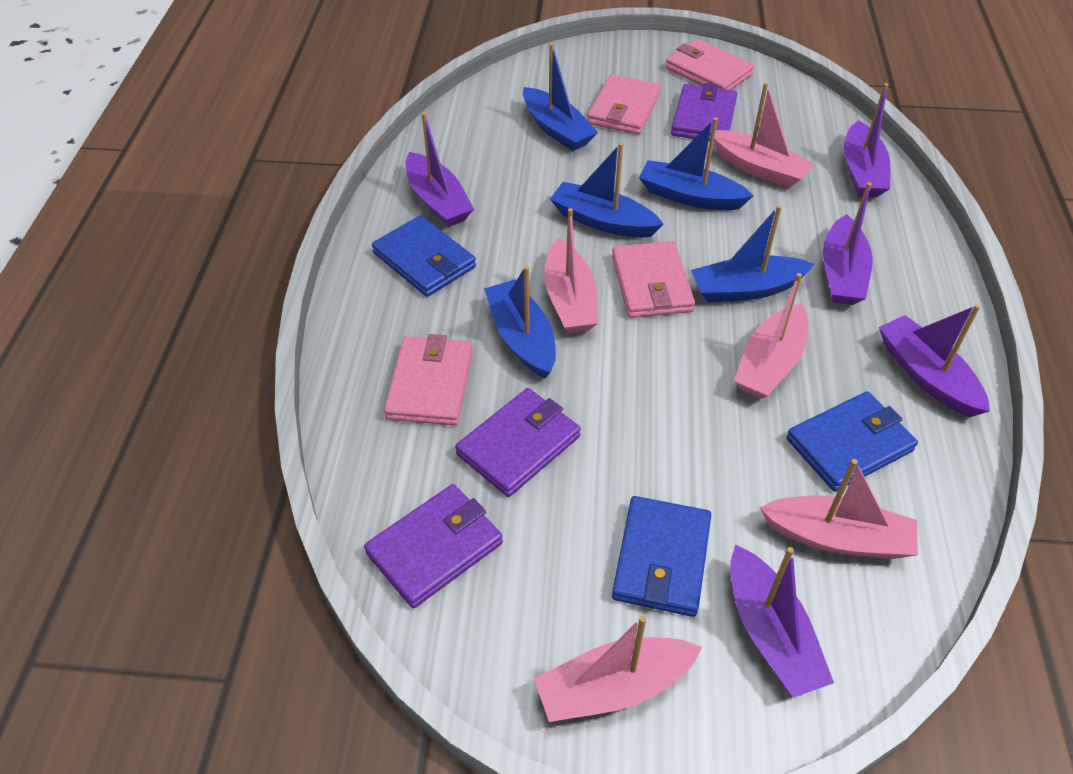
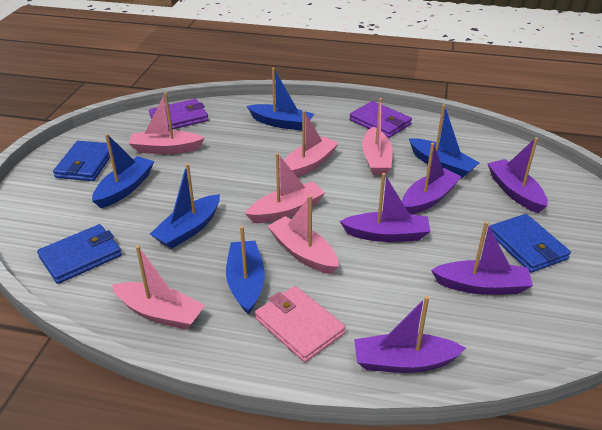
pink boat: [534,615,702,722] [544,208,598,333] [714,82,815,188] [734,273,808,399] [759,459,918,559] = 5 -> [112,245,205,330] [128,93,205,154] [245,153,325,223] [267,195,339,274] [284,110,339,177] [362,98,393,175] = 6
pink wallet: [384,334,473,426] [587,74,661,135] [612,241,695,318] [665,39,754,90] = 4 -> [255,286,346,362] = 1
purple wallet: [364,484,503,608] [455,388,581,497] [671,83,737,141] = 3 -> [149,99,209,130] [349,101,412,138] = 2

